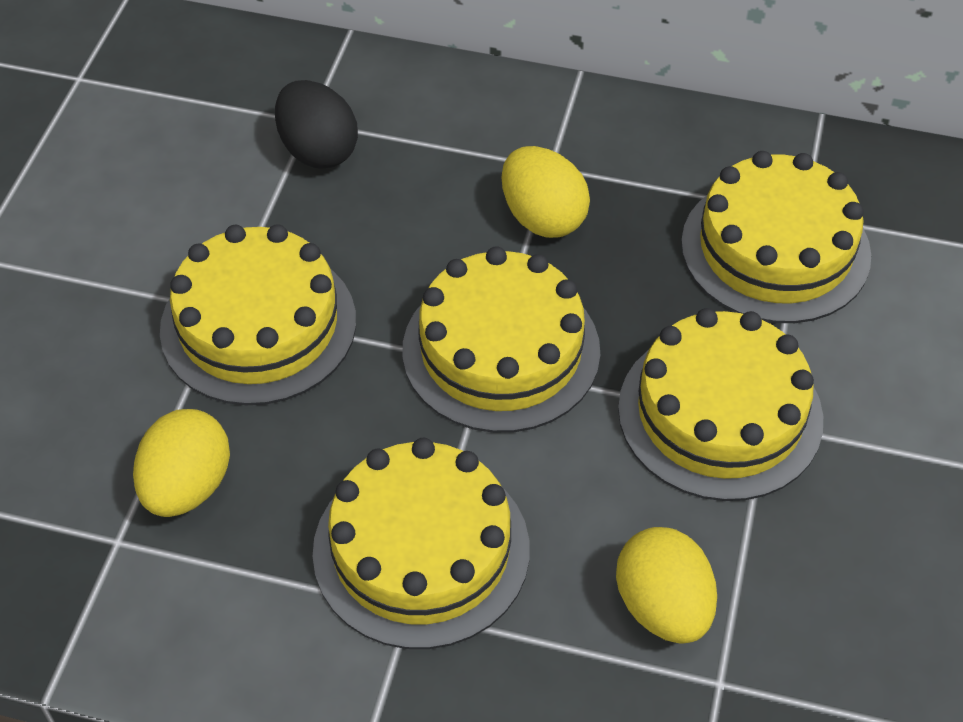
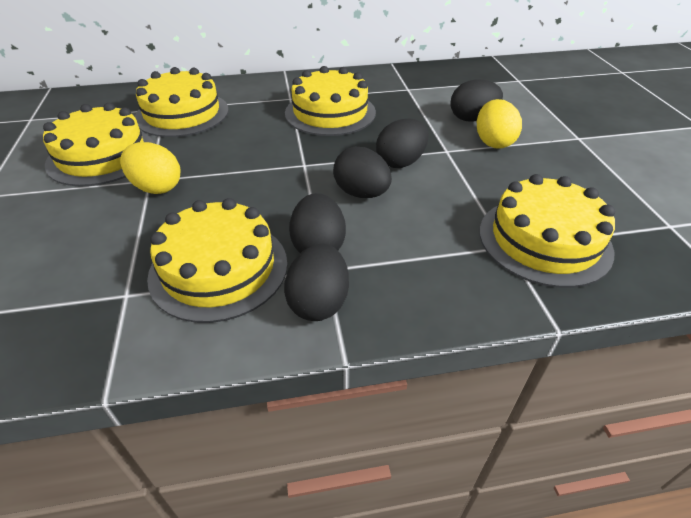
black egg: [275,80,358,169] = 1 -> [284,244,349,321] [289,193,346,253] [333,147,392,198] [376,118,429,168] [450,79,503,121] = 5
yellow egg: [133,409,230,517] [501,146,590,238] [616,527,717,644] = 3 -> [120,142,181,194] [477,99,522,149] = 2

